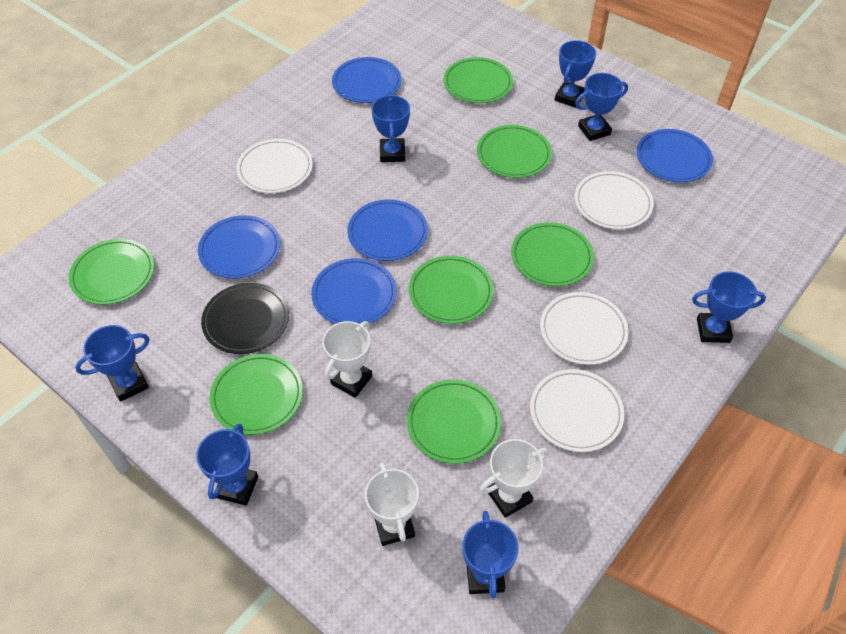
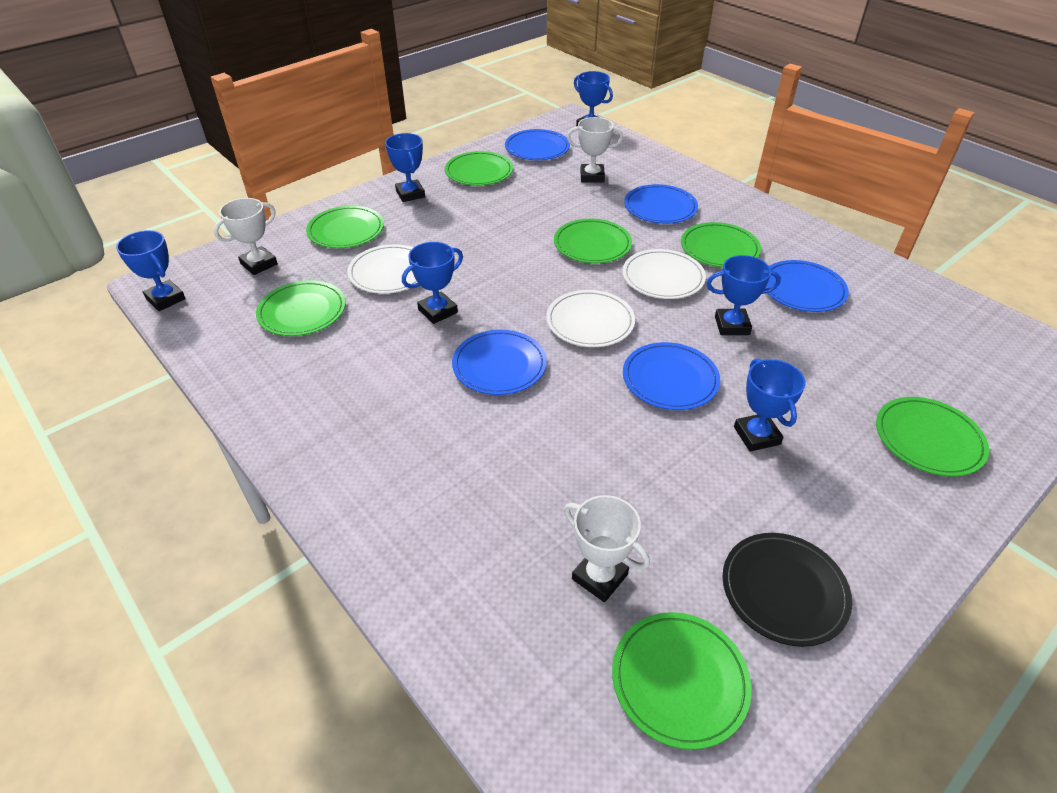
blue trophy: [75,325,150,402] [196,424,258,506] [371,94,410,162] [462,511,519,598] [555,40,596,108] [575,73,628,141] [692,271,766,343] = 7 -> [116,230,186,311] [385,133,425,202] [402,242,463,324] [574,71,613,126] [707,255,781,335] [734,358,806,452] = 6
white plate: [236,139,313,193] [530,369,624,452] [540,292,628,365] [575,171,654,229] = 4 -> [347,244,417,294] [546,290,635,347] [622,249,706,299] = 3

